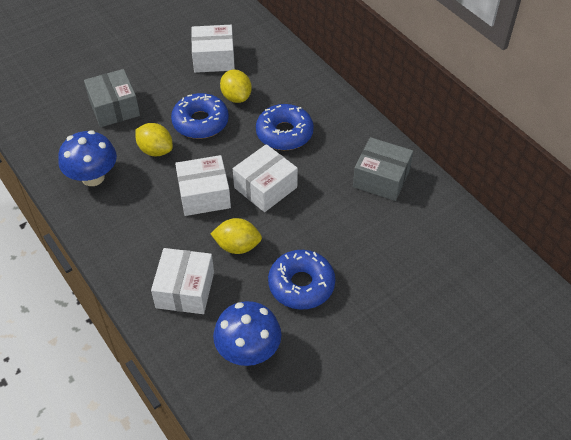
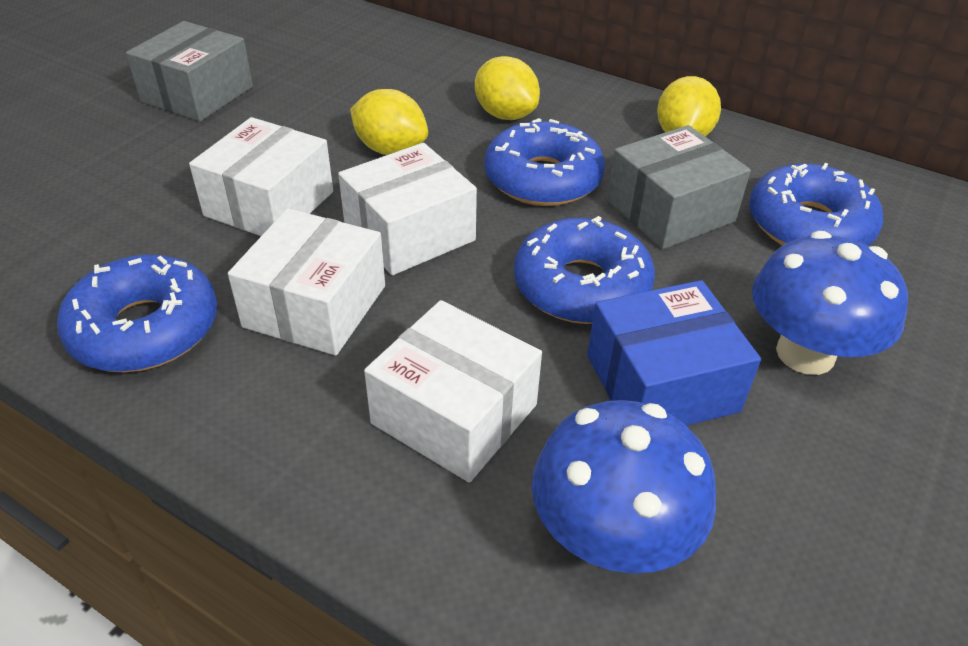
blue box: none = 0 -> [587,280,761,426] = 1
blue donut: [171,93,229,139] [256,104,314,150] [268,250,335,310] = 3 -> [57,254,217,372] [485,118,605,206] [514,216,655,324] [749,163,883,246] = 4

